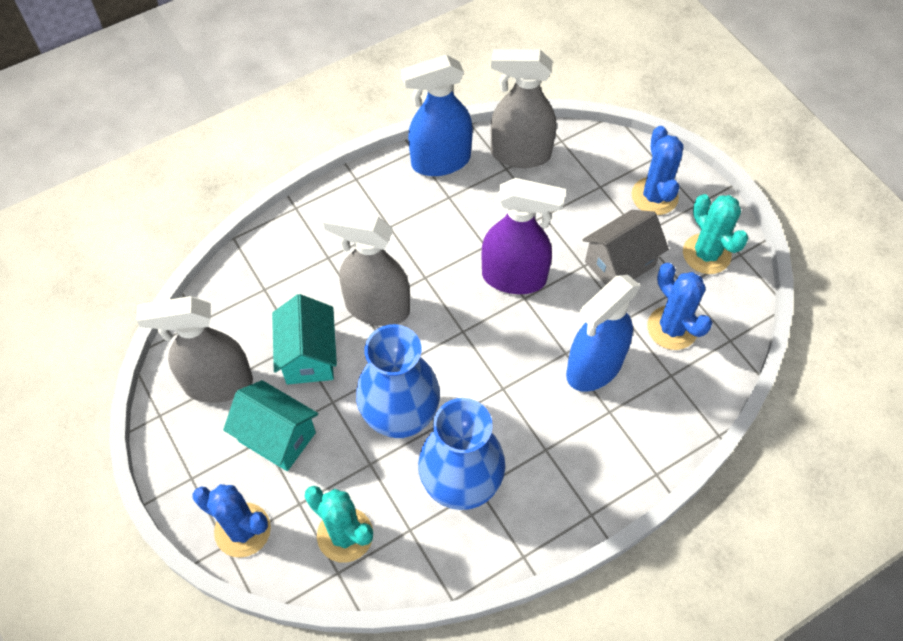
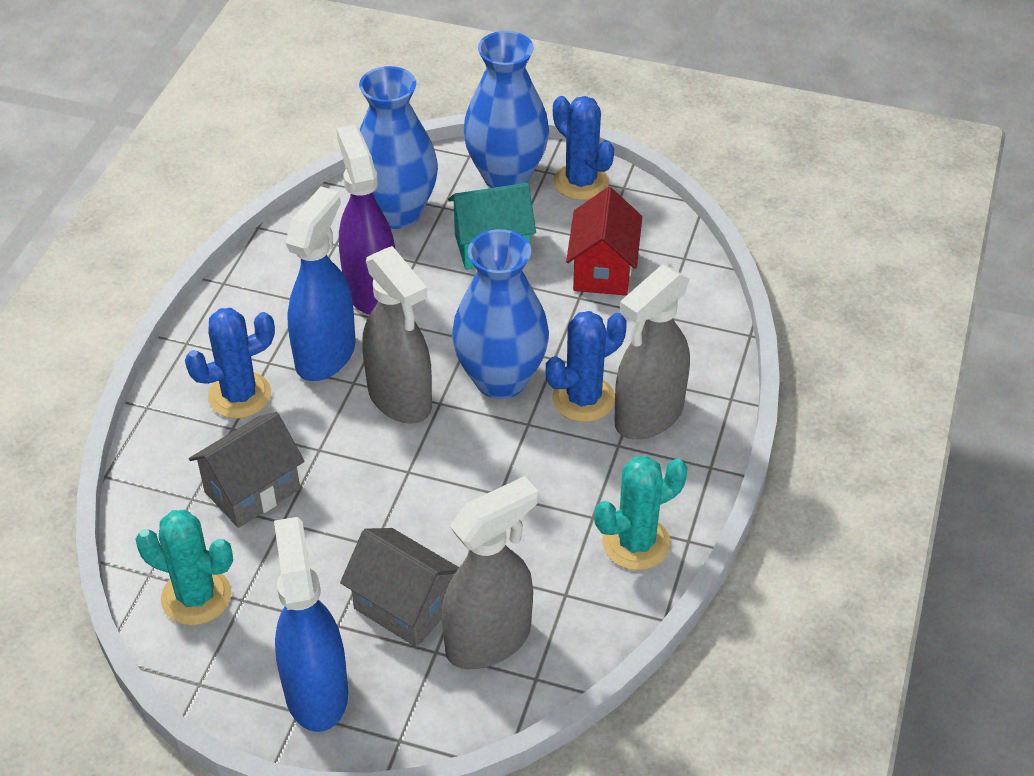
blue vase: [356,324,440,438] [418,398,506,510] = 2 -> [359,66,438,229] [452,229,549,399] [463,31,549,188] = 3
grey house: [582,210,669,285] = 1 -> [189,412,305,528] [340,528,459,647] = 2
red house: none = 0 -> [566,187,642,296] = 1
turquoise house: [223,380,318,471] [272,294,337,385] = 2 -> [448,183,536,270] = 1

